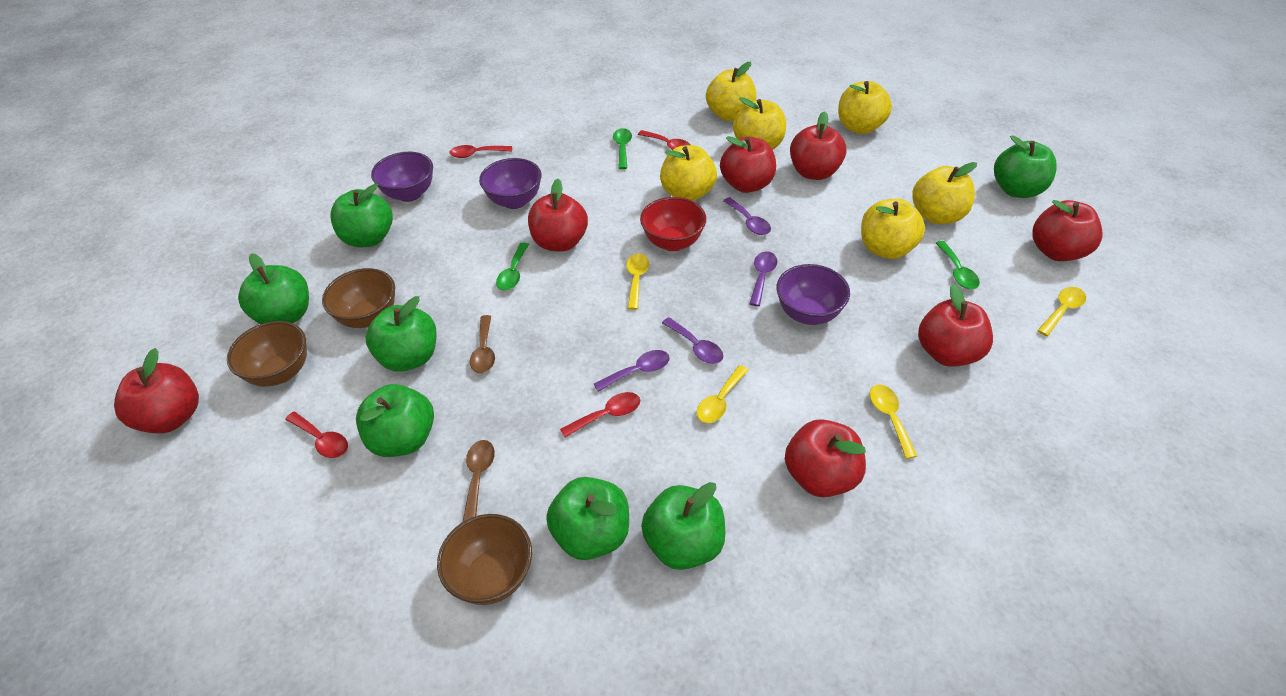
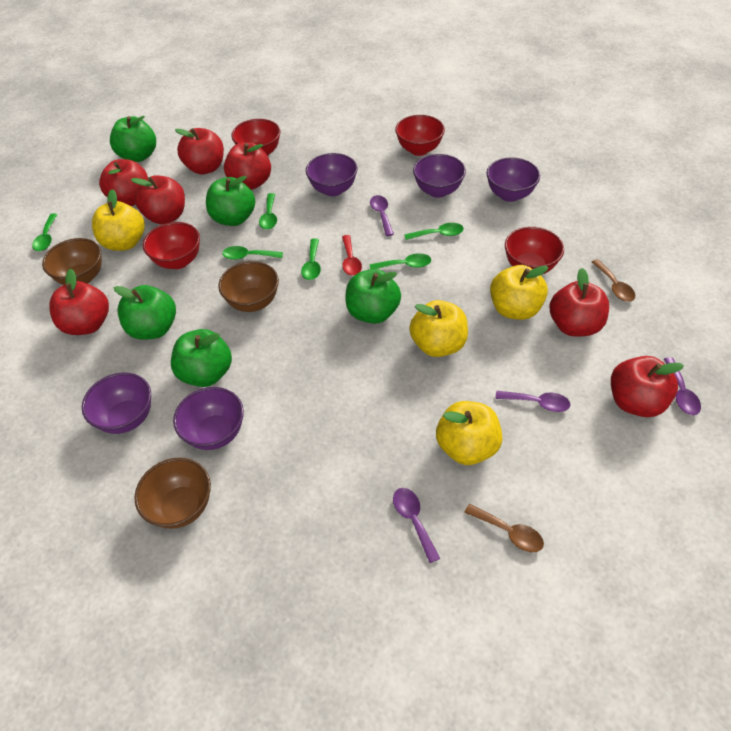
green apple: [238,253,309,324] [330,184,393,247] [356,384,434,457] [366,296,437,372] [546,477,629,560] [641,482,725,570] [994,135,1057,198] = 7 -> [110,116,156,162] [114,285,176,340] [171,329,232,387] [206,176,255,226] [345,269,401,324] = 5
green spoon: [496,242,529,290] [613,128,632,169] [936,241,980,289] = 3 -> [32,213,58,251] [222,246,283,260] [259,193,277,230] [301,239,321,280] [370,253,431,269] [404,223,464,240] = 6
purple bowl: [371,152,433,202] [479,158,542,209] [777,264,850,325] = 3 -> [82,372,151,434] [173,387,244,450] [306,153,358,196] [413,154,466,198] [487,157,540,202] = 5
red bowl: [640,197,706,251] = 1 -> [143,222,200,269] [231,119,280,156] [395,115,445,156] [505,227,564,274] = 4
red spoon: [285,412,348,458] [449,145,512,158] [560,392,640,438] [638,130,691,150] = 4 -> [342,235,362,275] = 1
yellow apple: [660,145,717,201] [706,62,756,121] [733,97,786,150] [838,81,892,134] [861,199,925,259] [912,162,977,224] = 6 -> [92,189,145,251] [409,300,468,357] [436,401,503,465] [490,265,549,320] = 4
yellow spoon: [626,254,649,310] [697,365,749,423] [870,385,917,459] [1037,287,1086,336] = 4 -> none = 0

